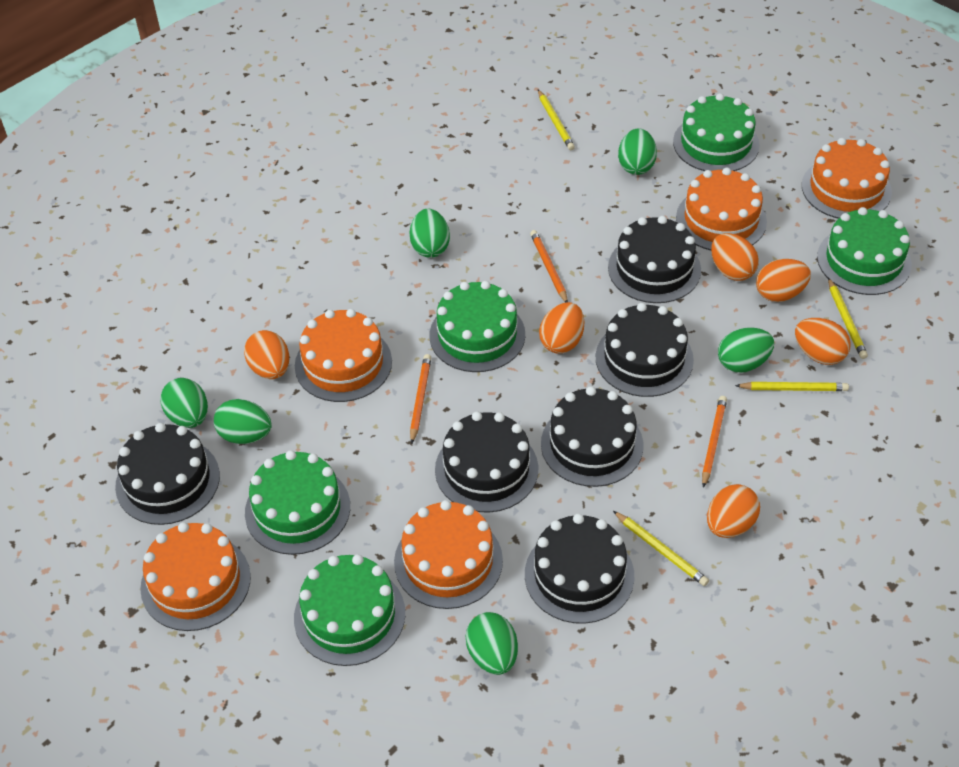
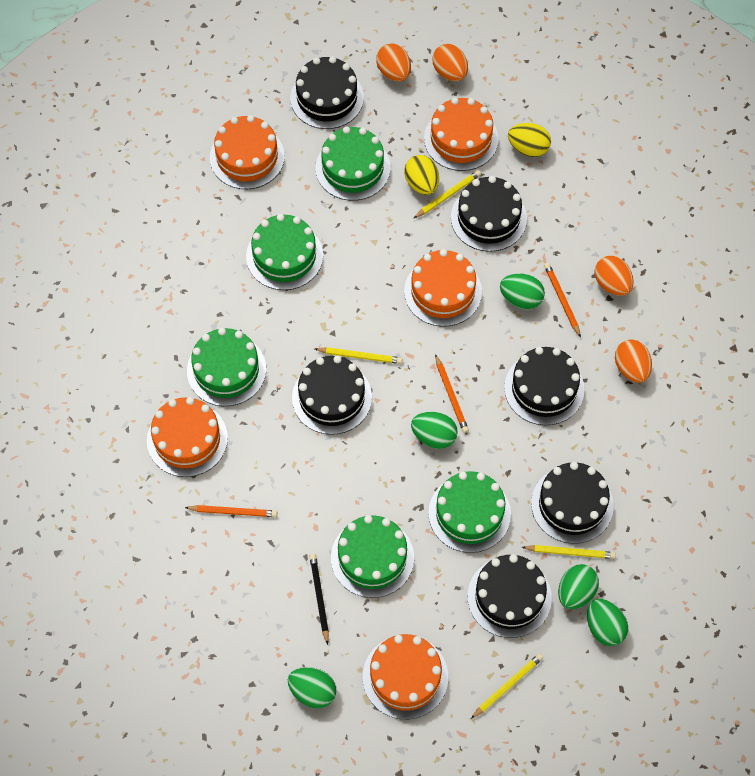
black pencil: none = 0 -> [309,554,329,645] = 1
green egg: [160,378,208,428] [214,399,272,444] [410,209,450,258] [466,612,518,675] [618,128,657,175] [718,328,774,373] = 6 -> [288,667,336,708] [411,412,458,449] [500,274,545,310] [558,564,599,609] [587,599,628,646] = 5
orange egg: [244,330,289,379] [539,302,584,354] [707,484,760,538] [711,233,759,281] [756,259,811,302] [795,318,851,365] = 6 -> [376,43,411,81] [432,44,468,81] [594,256,634,296] [615,339,652,383] = 4
yellow egg: none = 0 -> [404,155,439,195] [508,123,551,157] = 2

